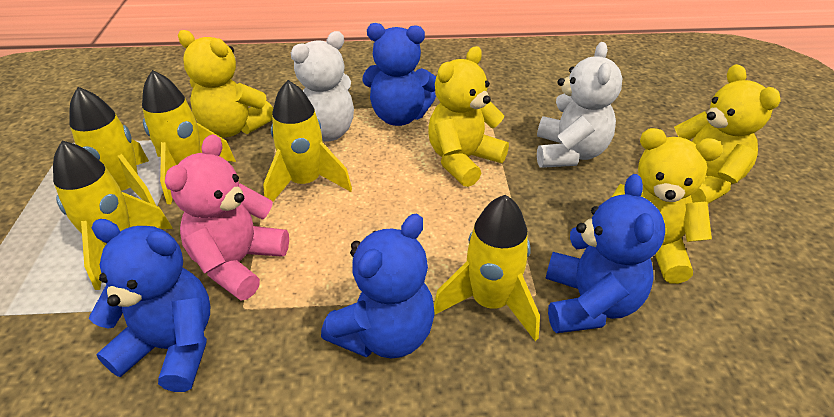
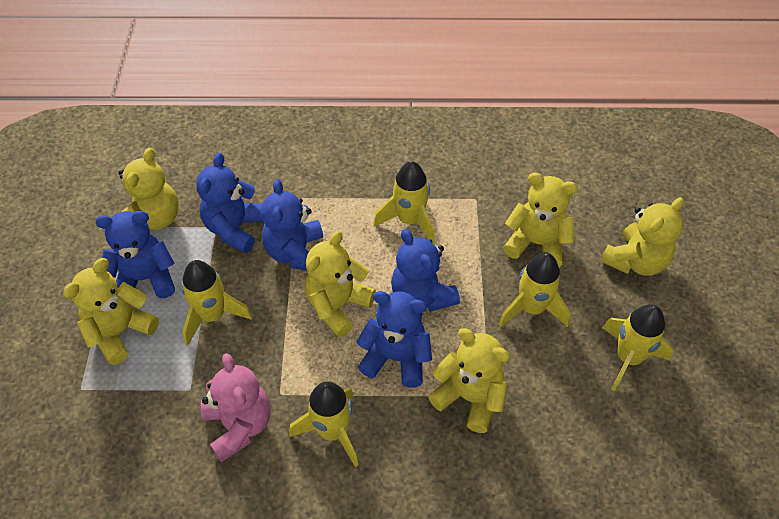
blue teddy bear: [89,219,210,392] [321,214,435,359] [362,23,436,126] [545,174,665,333] = 4 -> [95,211,175,298] [196,153,263,253] [261,179,323,270] [356,291,432,387] [391,229,460,312] = 5
white teddy bear: [291,31,354,142] [537,42,622,168] = 2 -> none = 0
yellow teddy bear: [178,30,273,137] [428,46,509,187] [612,128,723,284] [674,64,781,204] = 4 -> [63,258,159,365] [119,148,179,231] [305,231,376,337] [428,328,510,433] [503,172,578,268] [600,197,684,276] = 6

